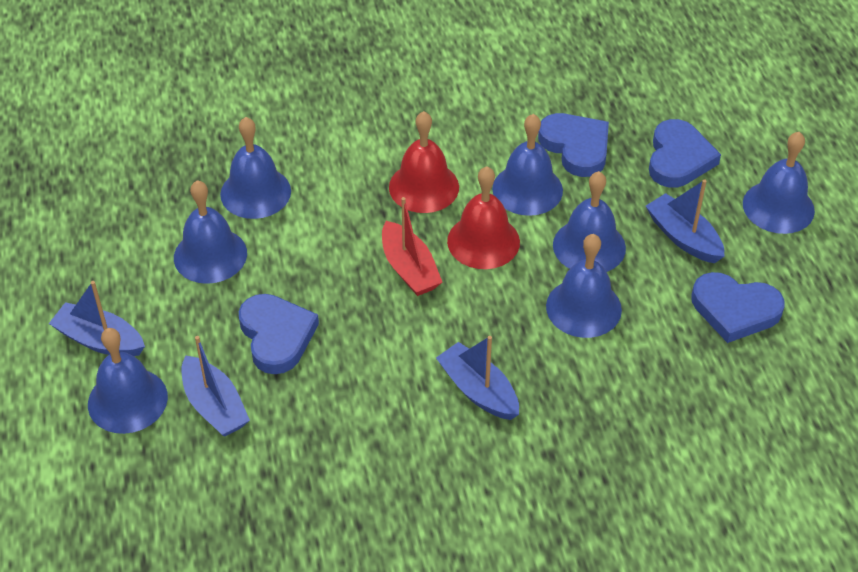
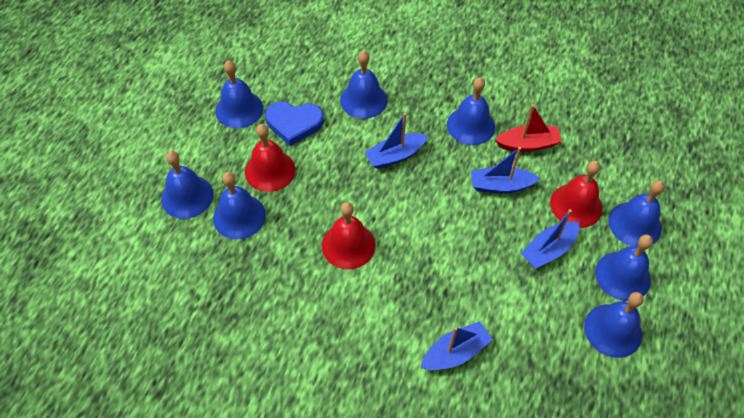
blue bell: [88,328,168,434] [174,180,247,284] [220,117,291,219] [492,114,563,216] [546,234,622,338] [553,171,626,272] [743,132,815,234] = 7 -> [161,151,213,219] [213,172,266,239] [215,60,263,128] [340,51,387,119] [447,77,495,145] [584,292,644,358] [595,235,653,301] [608,180,665,247] = 8
blue heart: [239,294,319,374] [538,113,609,177] [649,119,721,188] [692,272,785,343] = 4 -> [265,101,324,146] = 1
red bell: [389,111,459,213] [447,166,520,269] = 2 -> [245,124,295,192] [322,202,375,269] [550,161,602,228] = 3

